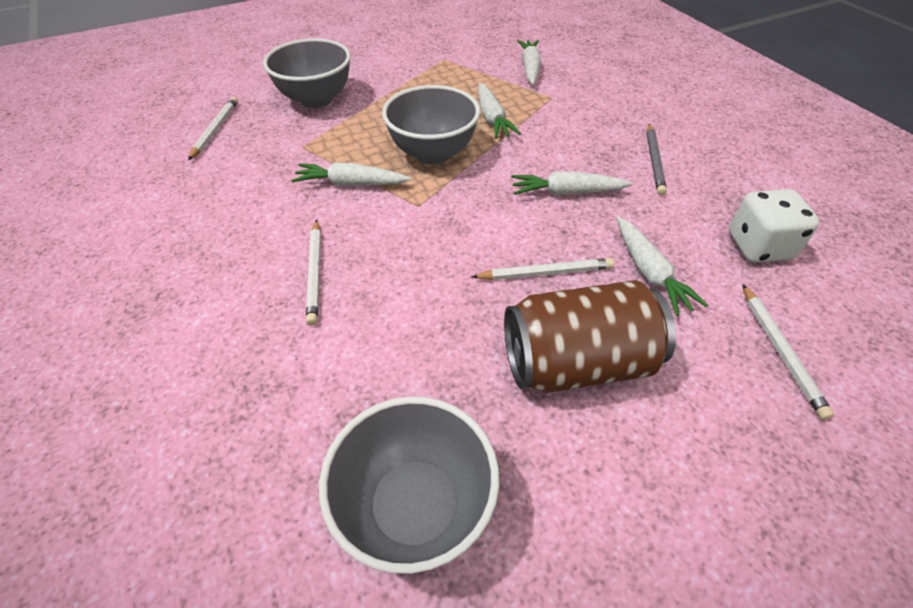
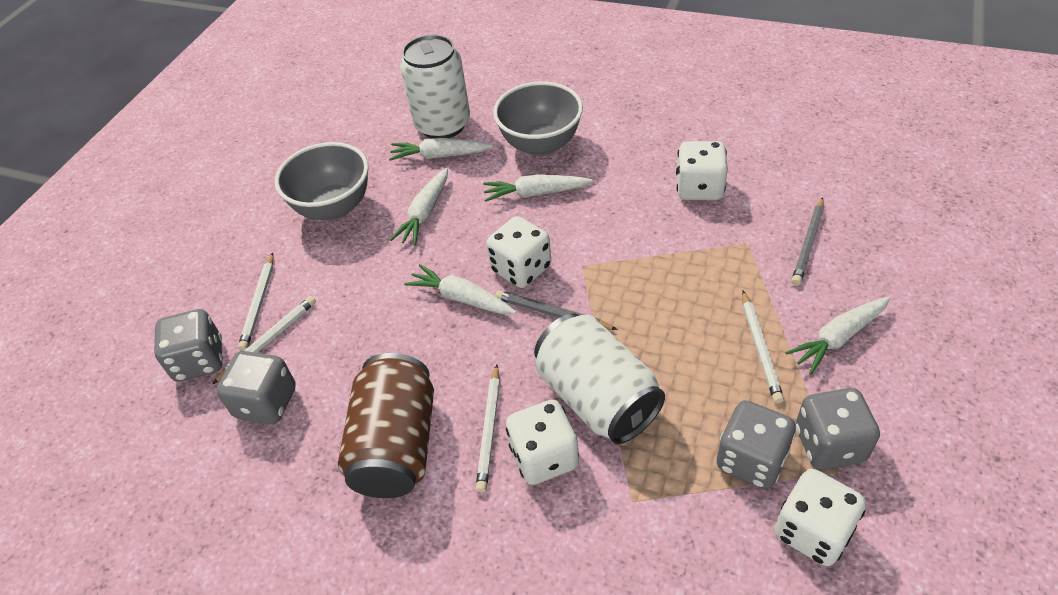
grey bowl: [263,38,351,108] [319,396,499,574] [382,85,480,165] = 3 -> [275,142,369,221] [493,81,583,156] = 2
grey dice: none = 0 -> [154,309,223,381] [216,351,296,424] [717,400,796,489] [796,388,880,470] = 4
grey pencil: [646,124,667,196] = 1 -> [495,290,618,330] [791,197,824,286] = 2
white can: none = 0 -> [400,34,470,139] [534,313,665,444] = 2
white dice: [729,189,820,263] = 1 -> [487,216,551,288] [506,400,579,485] [676,141,728,200] [775,469,866,566] = 4

